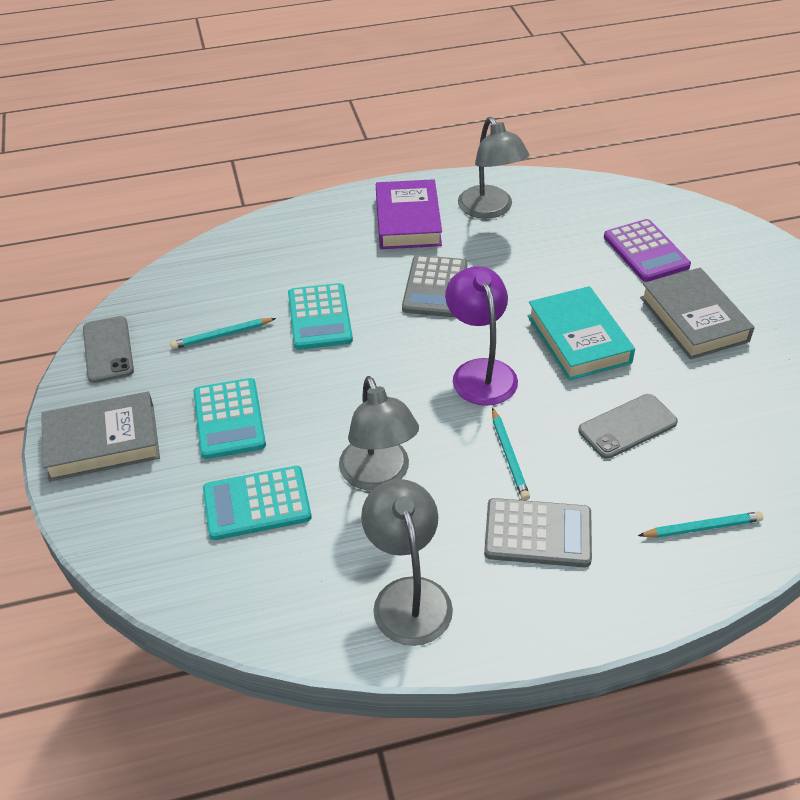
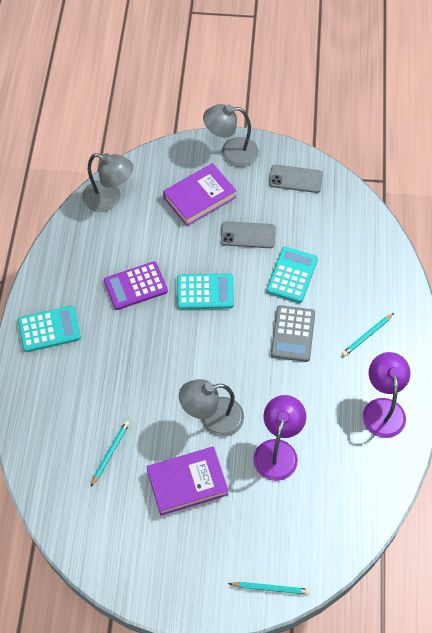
grey book: [41,391,160,481] [640,268,754,359] = 2 -> none = 0
grey calculator: [402,255,467,317] [484,498,592,567] = 2 -> [271,305,315,362] = 1
purple book: [376,179,442,249] = 1 -> [147,447,228,516] [163,163,237,226] = 2
purple lamp: [445,266,518,406] = 1 -> [253,395,306,481] [363,352,411,438] = 2
turquoise book: [527,286,635,380] = 1 -> none = 0

